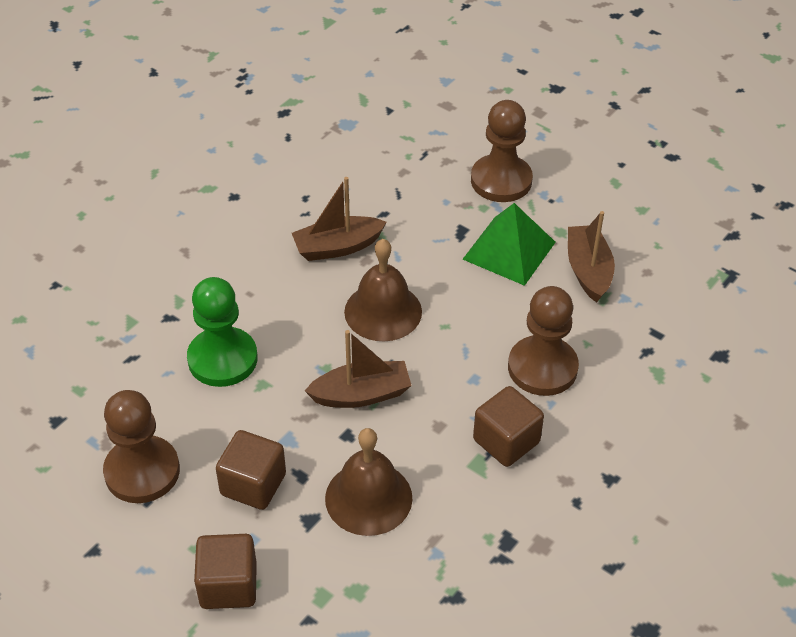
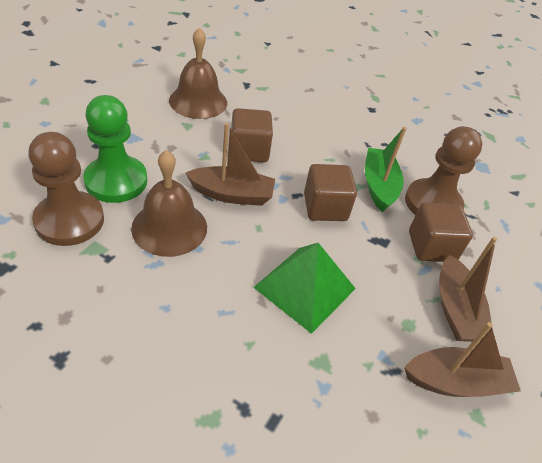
brown pawn: [103,390,180,503] [471,100,533,202] [508,286,579,396] = 3 -> [28,132,104,246] [405,126,482,215] = 2
green boat: none = 0 -> [365,127,407,212] = 1

